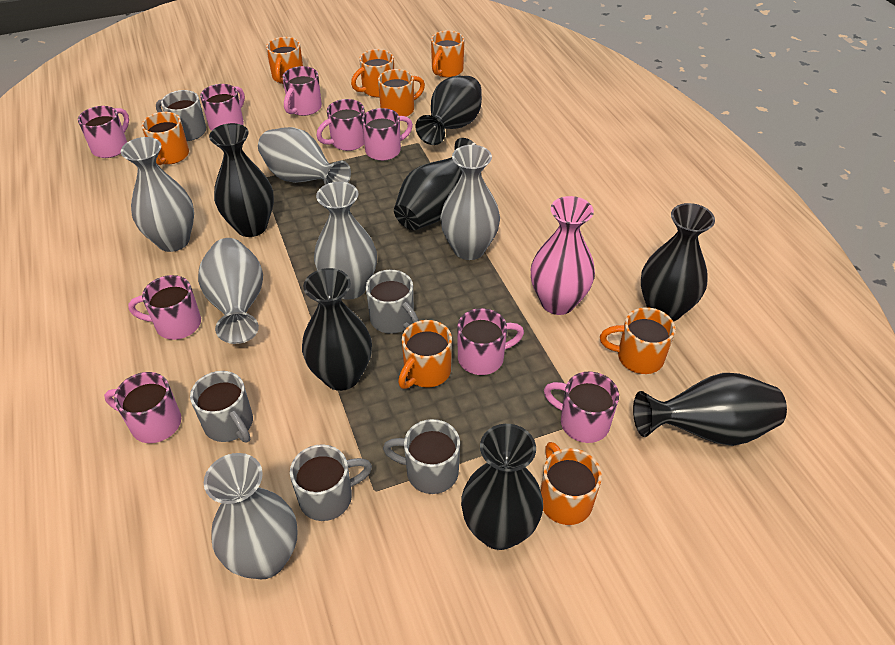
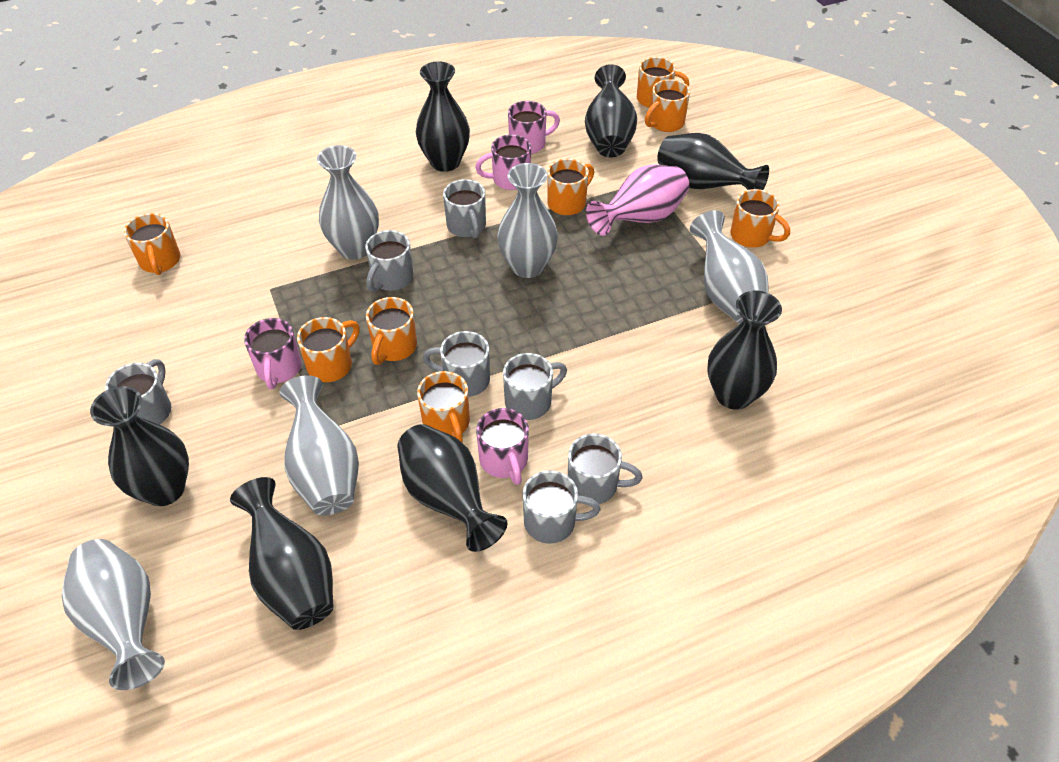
grey mug: [156,90,206,141] [190,371,253,442] [290,444,372,521] [366,270,419,334] [383,419,460,494] = 5 -> [105,359,171,425] [365,230,413,292] [423,331,490,397] [443,179,486,239] [503,353,567,420] [523,470,600,544] [568,434,643,504] = 7
grey vase: [121,137,194,252] [198,238,263,344] [204,453,298,579] [258,127,351,185] [314,182,377,300] [440,145,500,260] = 6 -> [62,539,165,690] [280,375,359,516] [317,145,379,260] [497,163,558,278] [690,210,768,324] = 5
pink mug: [78,106,129,158] [104,372,181,443] [128,275,201,340] [200,84,245,131] [282,66,322,116] [316,99,365,151] [362,108,413,161] [457,308,524,375] [544,372,619,443] = 9 -> [244,318,301,389] [475,134,531,190] [476,408,529,485] [508,101,560,154] = 4

